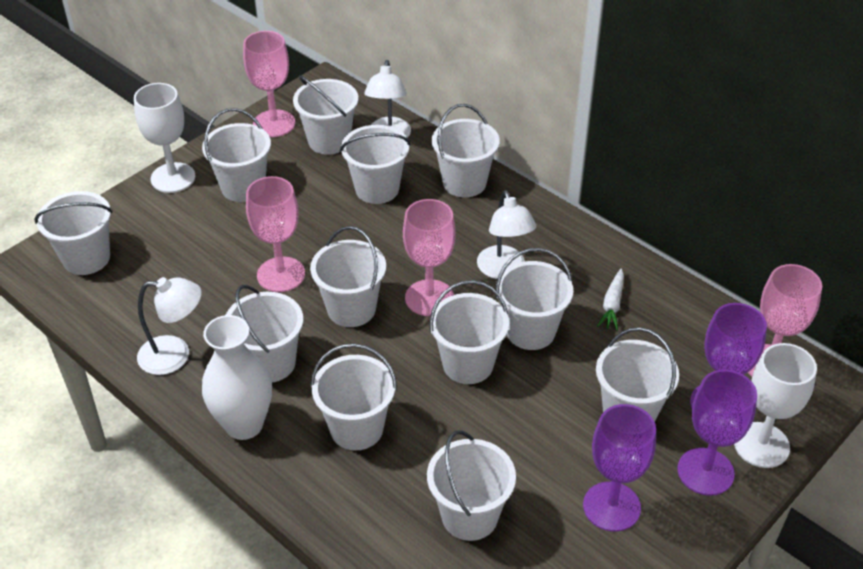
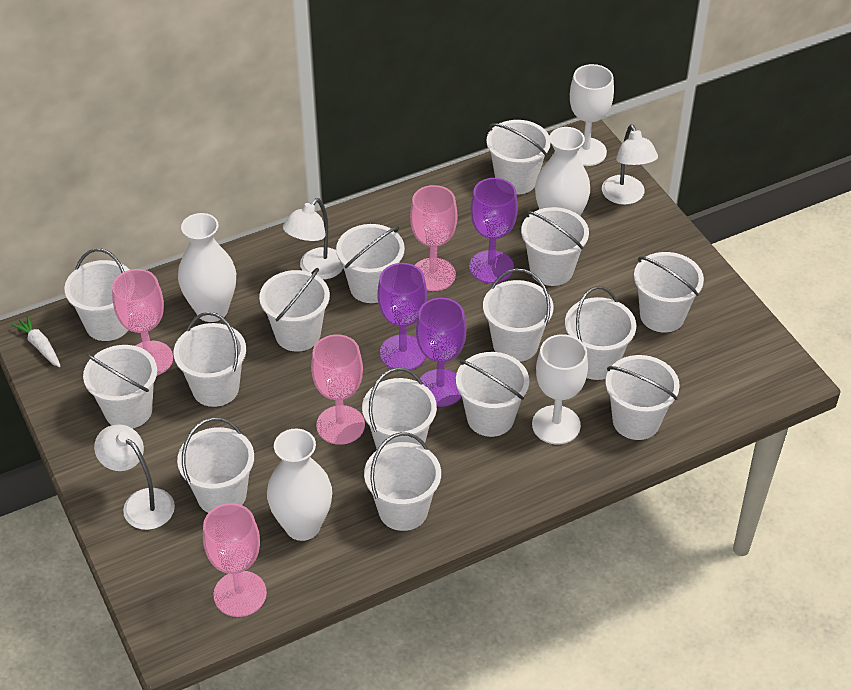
white bucket: [34,191,113,275] [202,108,271,202] [226,285,304,383] [293,75,358,155] [310,226,386,327] [310,343,397,450] [340,125,411,204] [427,430,516,541] [429,280,509,384] [432,104,500,197] [496,248,573,350] [596,327,679,422] = 12 -> [64,248,130,341] [83,345,157,428] [174,312,246,407] [177,417,254,513] [259,268,330,352] [336,224,405,303] [362,367,437,449] [364,432,441,531] [456,352,529,437] [483,268,553,362] [486,120,550,195] [521,207,589,286] [565,286,636,380] [605,355,680,440] [634,252,704,333] = 15
white vase: [202,315,272,440] = 1 -> [178,213,236,322] [267,429,332,541] [535,127,590,216] = 3

